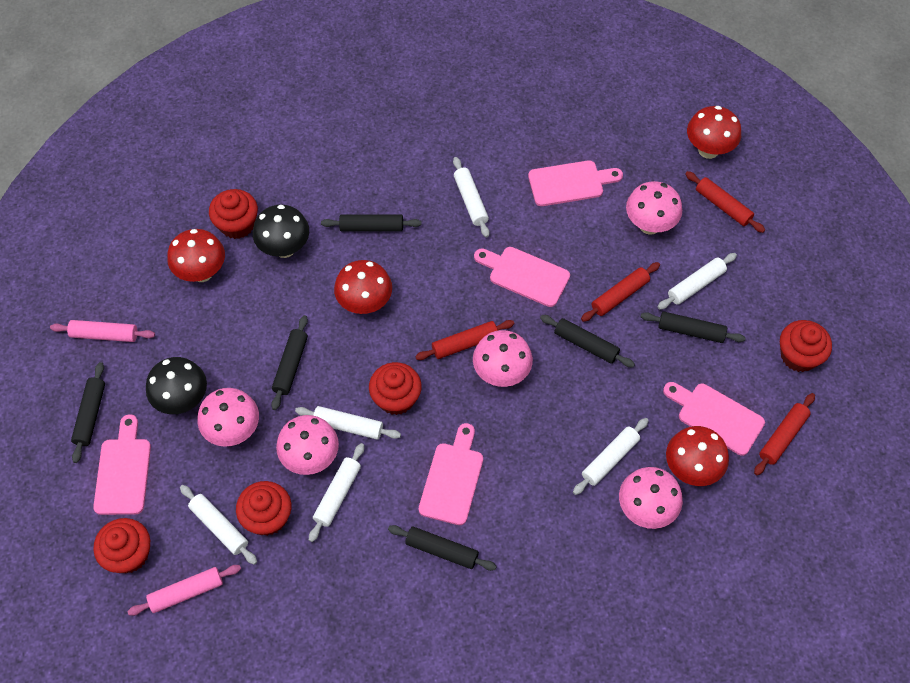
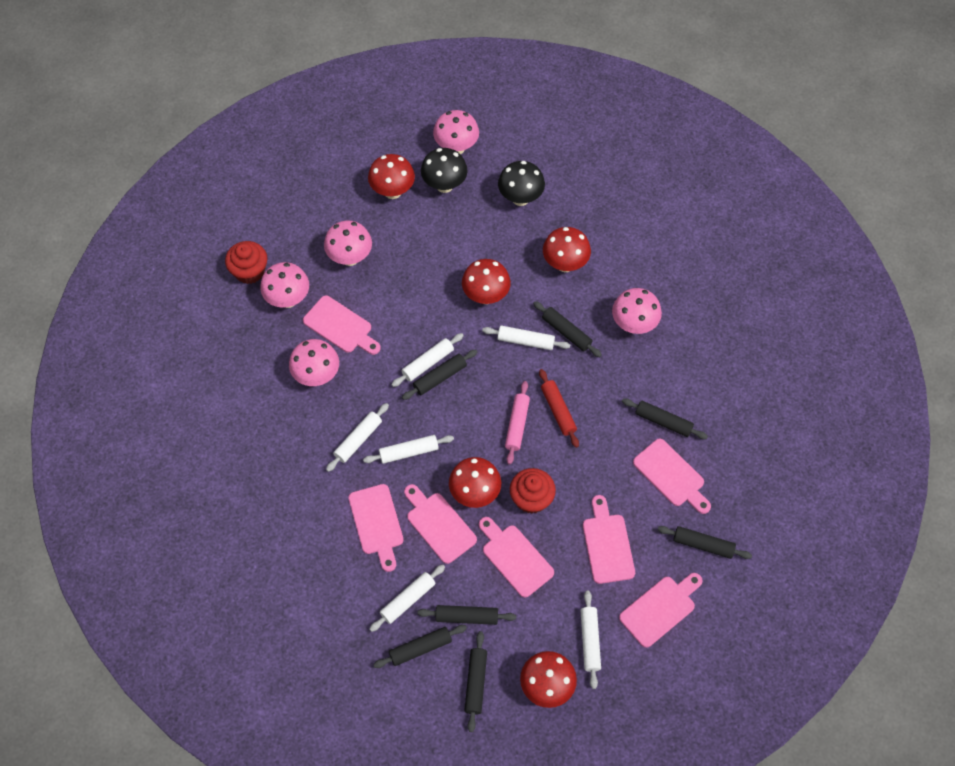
black rolling pin: [71,362,105,463] [271,315,308,410] [321,215,422,232] [388,525,497,571] [540,315,635,367] [641,311,746,343] = 6 -> [373,625,467,668] [402,350,477,400] [417,605,516,625] [464,631,487,732] [533,301,602,357] [622,398,708,439] [657,526,752,559] = 7
pink cutting board: [93,414,151,515] [419,423,483,525] [474,247,570,307] [528,160,623,206] [663,382,765,456] = 5 -> [303,296,381,355] [348,484,404,572] [404,484,477,564] [479,517,554,598] [583,495,635,584] [619,573,702,648] [633,439,711,514] = 7
pink rolling pin: [50,320,155,342] [127,565,241,616] = 2 -> [505,381,530,465] = 1
red cupcake: [93,518,150,573] [209,189,258,239] [236,481,291,536] [369,362,422,415] [780,320,832,372] = 5 -> [225,241,268,284] [510,468,556,514] = 2
red mushroom: [167,229,225,282] [334,260,392,314] [666,426,729,486] [687,106,741,159] = 4 -> [368,154,415,199] [449,457,501,508] [462,259,511,304] [520,651,577,708] [543,227,591,272] = 5
red rolling pin: [415,320,514,360] [581,262,660,322] [685,171,765,233] [754,393,815,475] = 4 -> [539,369,579,448] = 1

